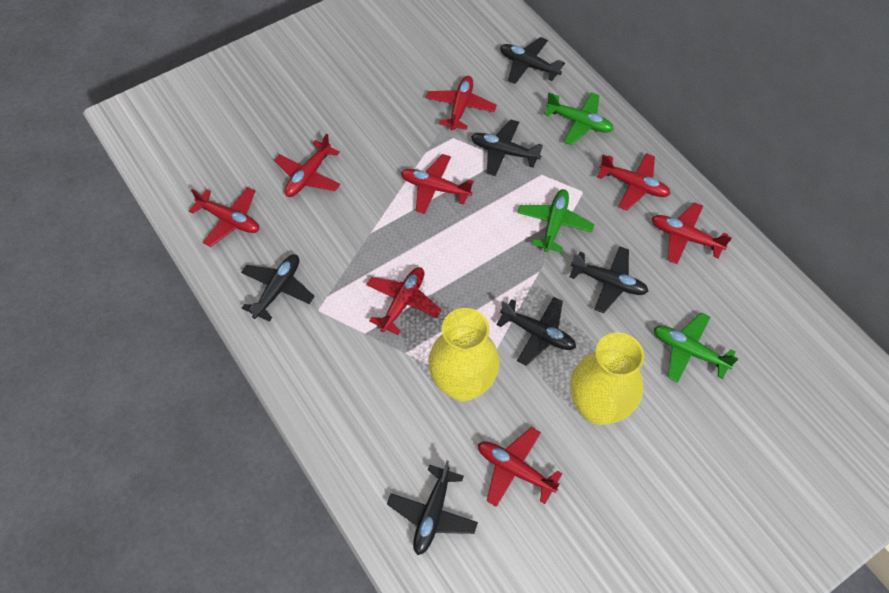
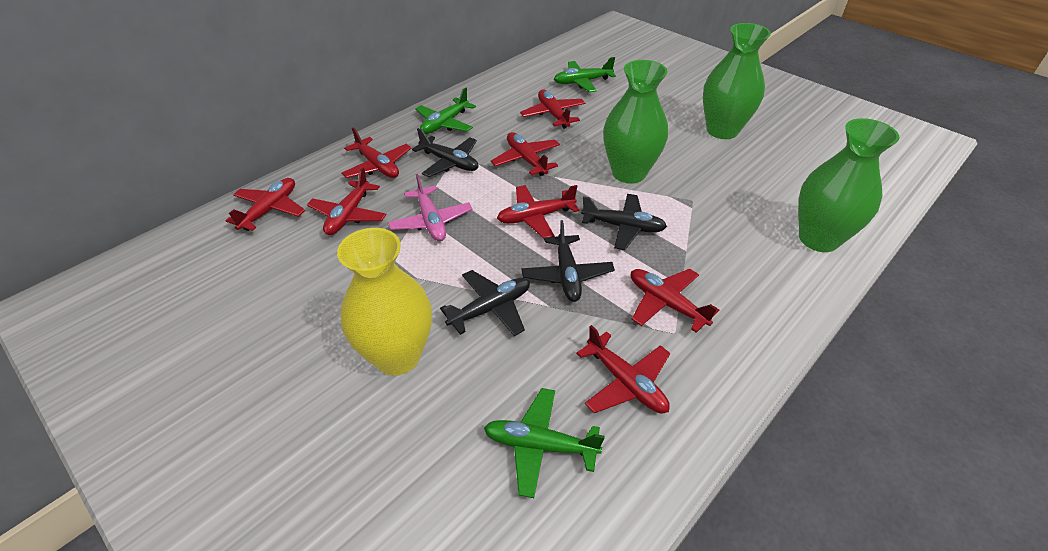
black plane: [241,254,315,322] [387,461,478,555] [471,119,543,176] [496,297,576,366] [500,37,565,84] [569,246,649,313] = 6 -> [412,128,478,177] [440,270,530,336] [521,220,615,302] [581,194,667,250] = 4
green vase: none = 0 -> [603,60,668,184] [703,23,771,139] [798,118,900,252] = 3
pink plane: none = 0 -> [388,174,472,241] = 1
yellow vase: [428,308,500,402] [570,333,644,425] = 2 -> [337,228,432,376] = 1

